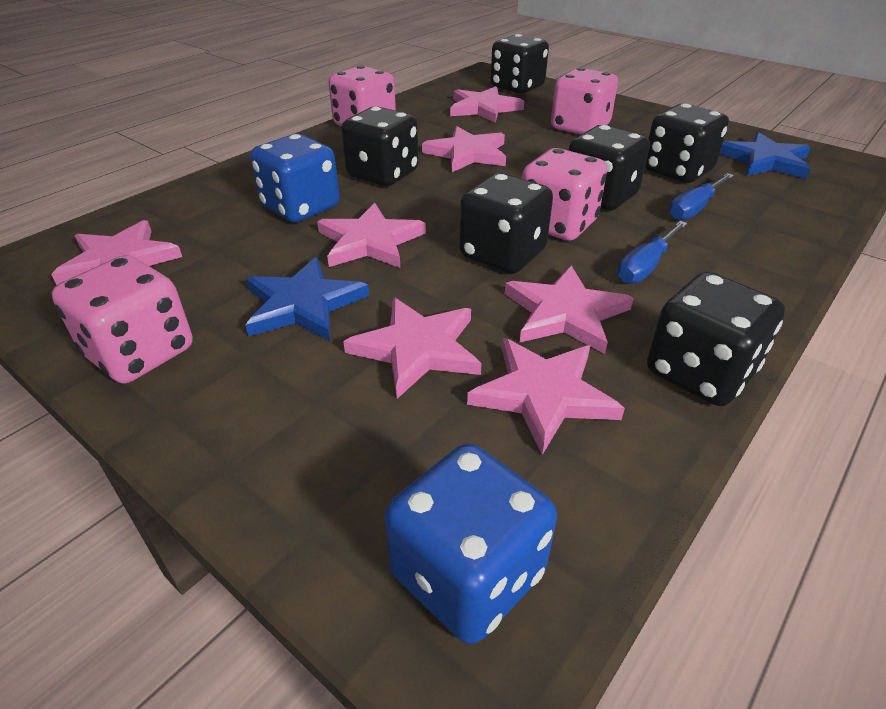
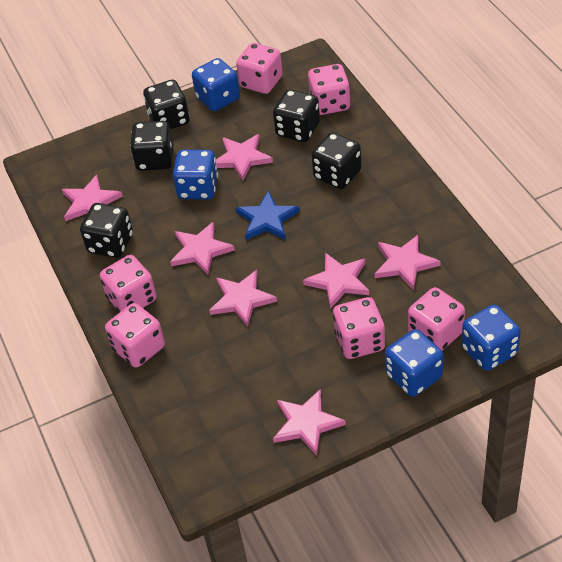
black dice: [341,107,419,186] [459,173,553,274] [491,34,549,94] [568,125,650,211] [645,104,729,183] [647,272,785,406] = 6 -> [80,203,133,258] [130,121,173,171] [143,80,190,130] [273,89,320,142] [311,132,362,189] = 5
blue dice: [250,134,340,222] [385,443,557,644] = 2 -> [173,150,218,200] [192,58,240,111] [385,329,444,397] [461,304,521,371] = 4
blue screwdriver: [617,221,687,284] [669,173,734,221] = 2 -> none = 0
blue star: [245,257,369,341] [720,132,811,179] = 2 -> [236,191,300,240] = 1
pink dice: [52,255,192,384] [328,65,396,127] [522,148,607,241] [551,68,618,135] = 4 -> [100,255,157,312] [105,303,165,368] [236,43,283,94] [308,64,351,115] [333,297,385,359] [408,287,465,351] = 6

